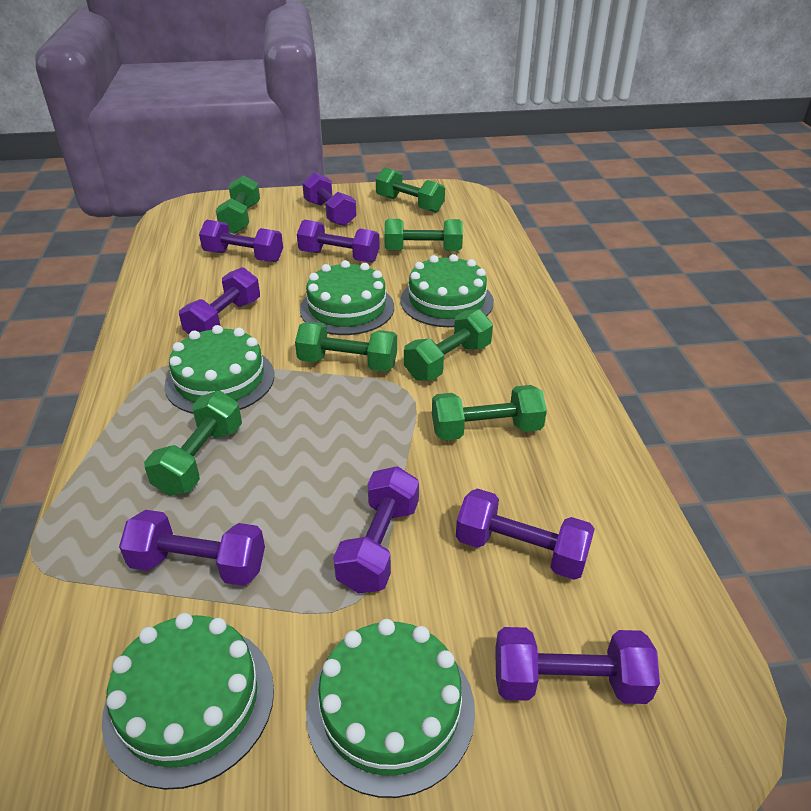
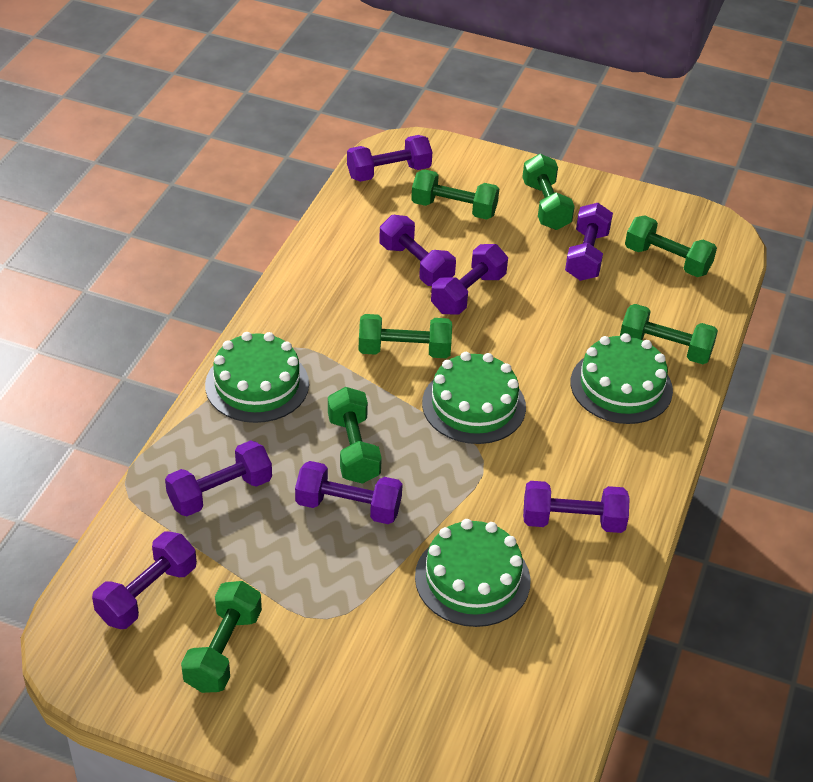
green cake: [102,613,274,790] [164,325,274,414] [300,260,394,335] [306,619,475,798] [400,254,494,327] = 5 -> [205,332,309,423] [415,519,530,627] [422,352,526,444] [571,333,673,424] = 4

